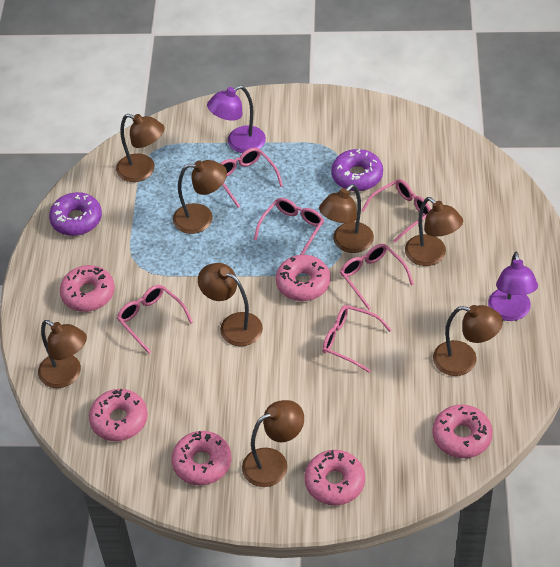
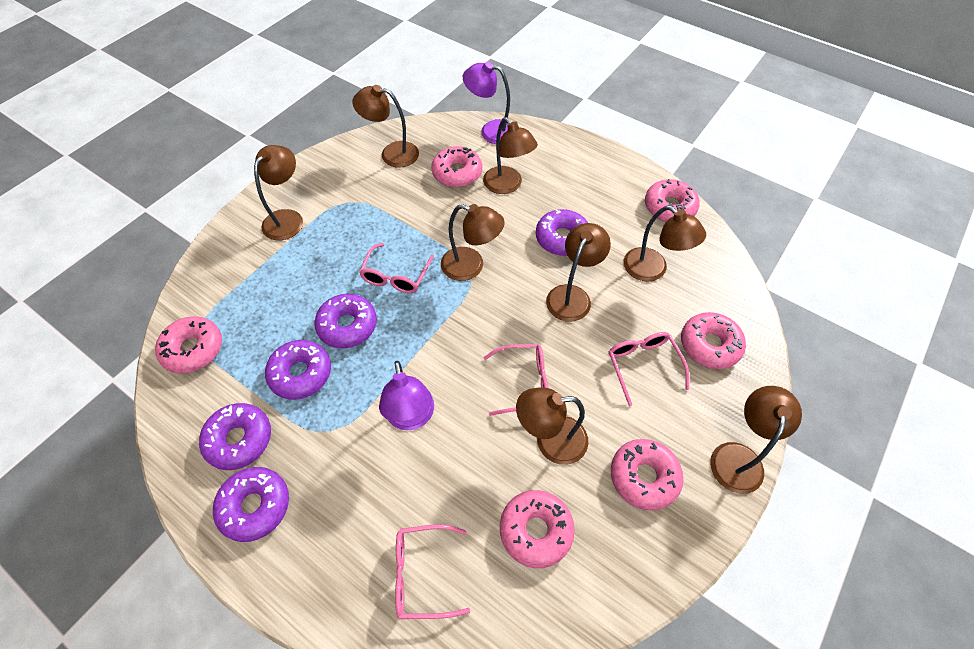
pink glasses: [117,285,193,354] [220,148,283,208] [254,198,324,255] [322,305,391,373] [340,244,414,310] [361,179,431,243] = 6 -> [359,243,434,293] [395,524,471,619] [483,344,549,416] [609,332,689,406] = 4
purple donut: [49,192,102,236] [331,149,383,191] = 2 -> [199,403,271,470] [213,467,289,542] [265,340,331,400] [315,294,377,348] [536,209,588,256] = 5

